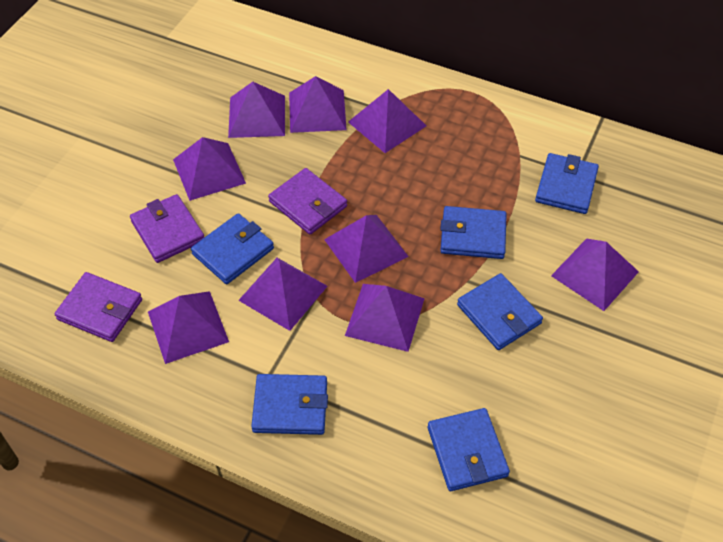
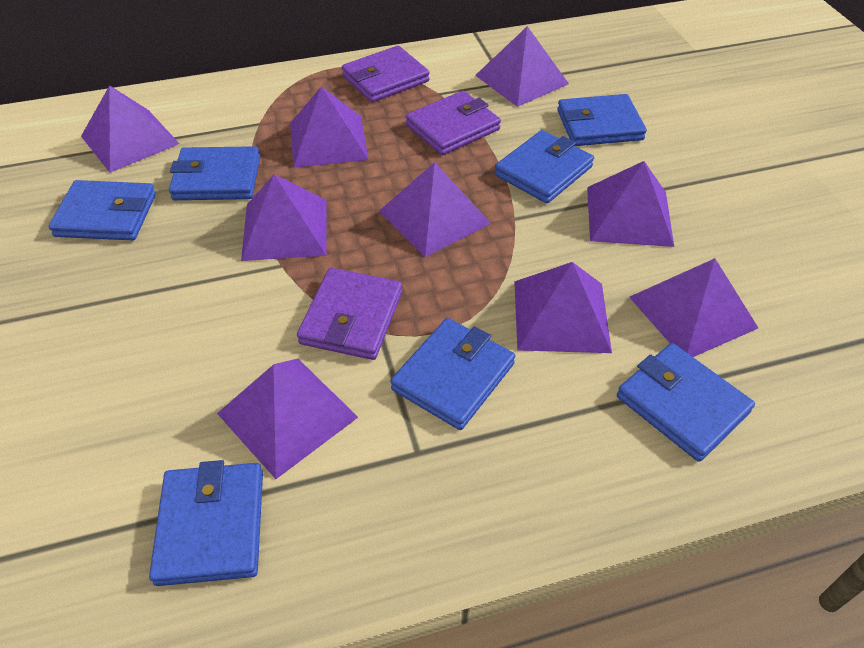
blue wallet: [191,213,274,284] [251,374,328,435] [428,408,510,491] [440,206,507,259] [457,273,543,350] [535,153,599,214] = 6 -> [48,180,156,240] [149,460,263,586] [169,146,260,200] [390,318,515,430] [494,130,594,203] [557,94,647,146] [617,343,755,462] = 7

